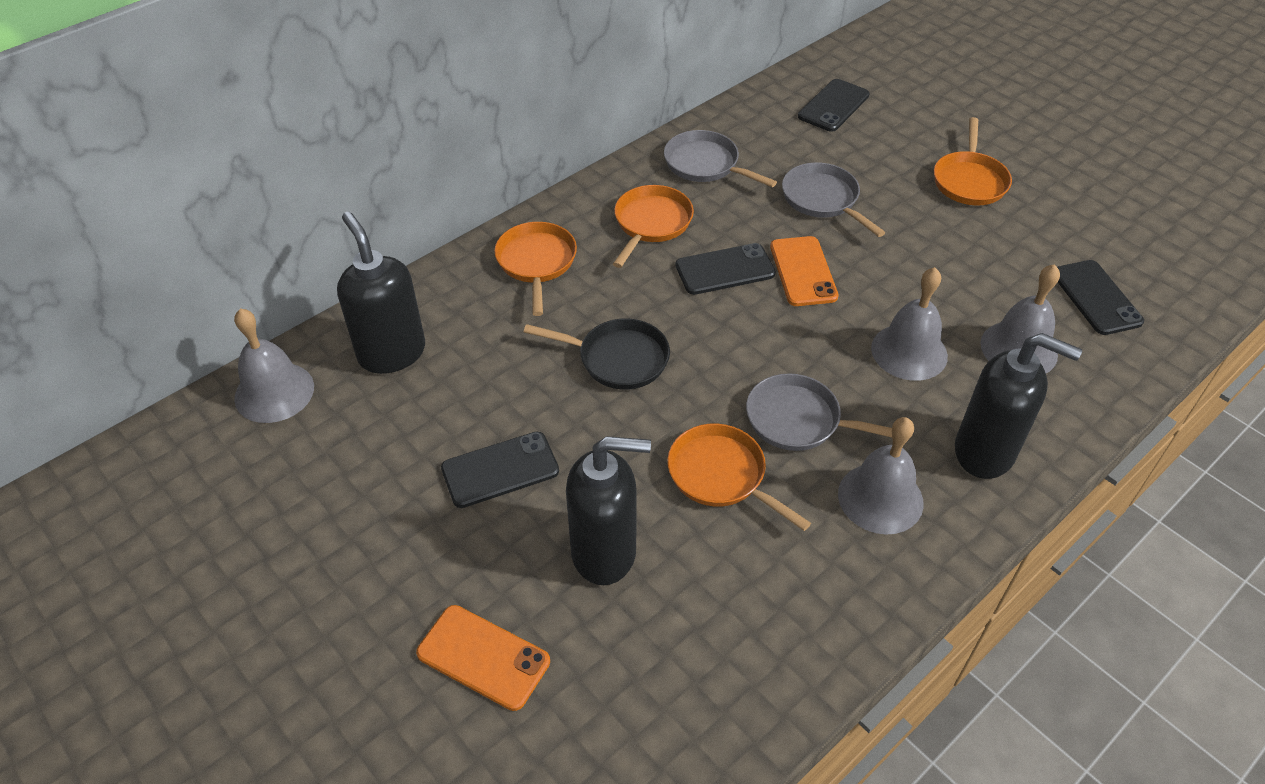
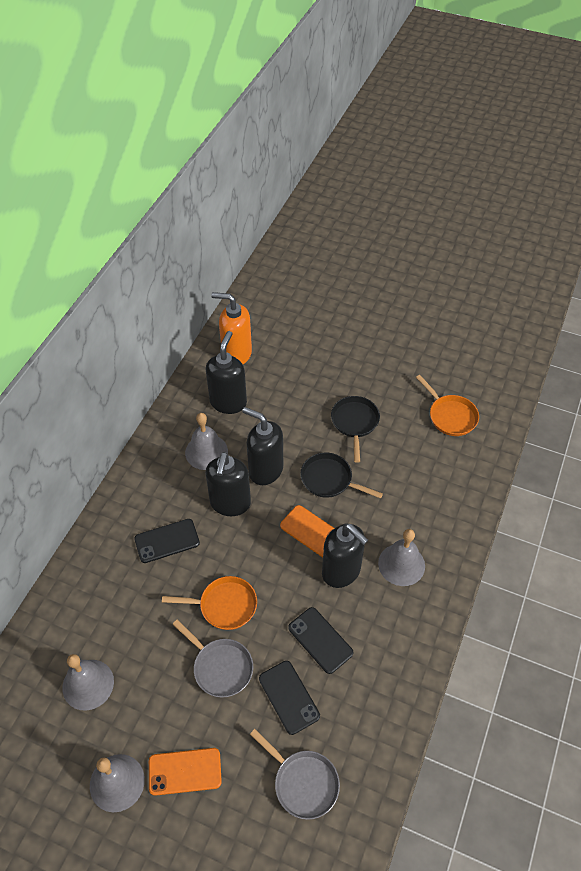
black pan: [524,319,670,390] = 1 -> [300,452,383,499] [331,396,380,463] = 2
black phone: [441,432,559,508] [675,243,776,295] [798,79,870,132] [1057,260,1144,335] = 4 -> [135,519,200,563] [259,661,320,735] [288,607,354,674] = 3
black soap dispenser: [337,212,425,374] [566,436,651,585] [955,333,1082,479] = 3 -> [205,452,251,516] [206,331,247,414] [242,407,283,485] [322,523,368,588] = 4
grey pan: [664,130,777,187] [746,373,892,451] [782,162,886,237] = 3 -> [172,620,253,697] [250,729,340,820] = 2
orange pan: [494,222,577,316] [613,185,694,268] [667,424,811,531] [934,117,1012,206] = 4 -> [162,576,257,630] [416,375,479,436] = 2
orange soap dispenser: none = 0 -> [211,292,252,364] = 1

